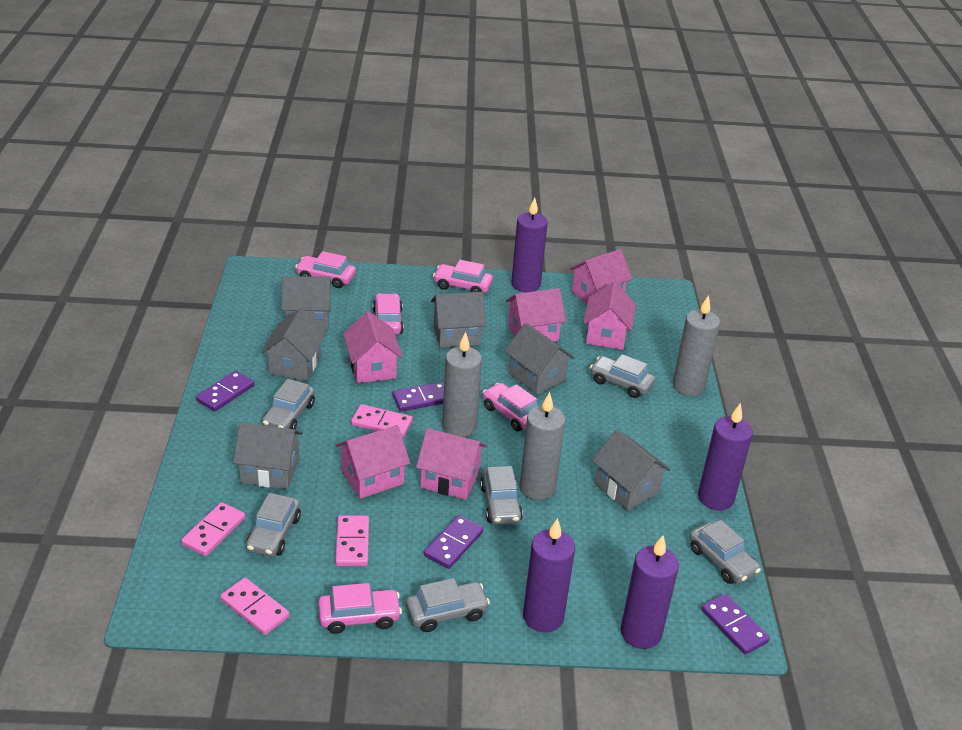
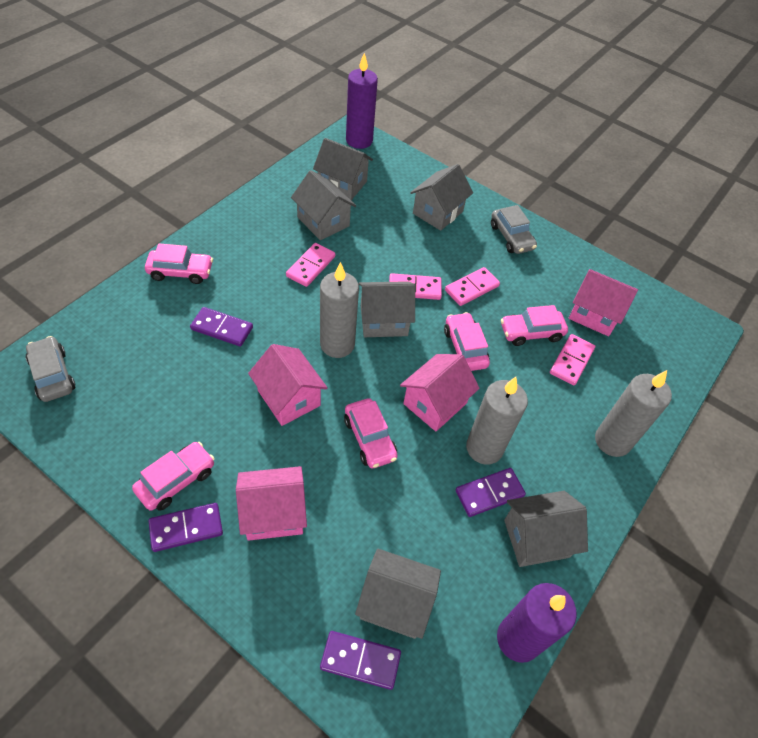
grey car: [246,493,301,557] [262,379,315,429] [406,578,490,632] [480,466,523,524] [590,354,655,398] [690,520,761,584] = 6 -> [26,336,75,402] [491,205,537,254] = 2
pink house: [336,425,410,499] [343,311,403,383] [416,428,486,500] [506,288,566,342] [569,249,632,304] [583,282,636,350] = 6 -> [236,466,307,541] [248,344,328,426] [400,354,480,431] [569,269,638,336] = 4
purple candle: [511,198,548,292] [523,518,575,632] [621,535,679,649] [698,403,753,510] = 4 -> [346,53,378,149] [497,583,577,663] = 2

